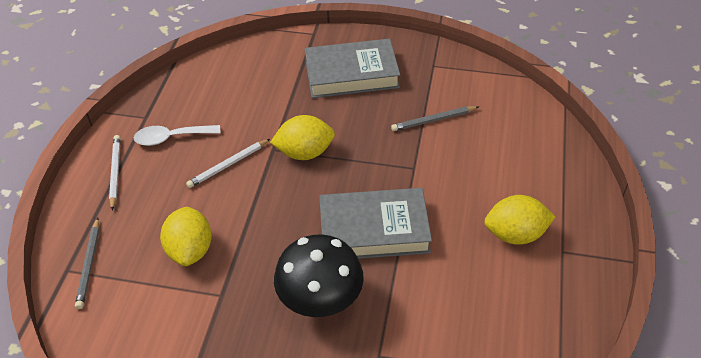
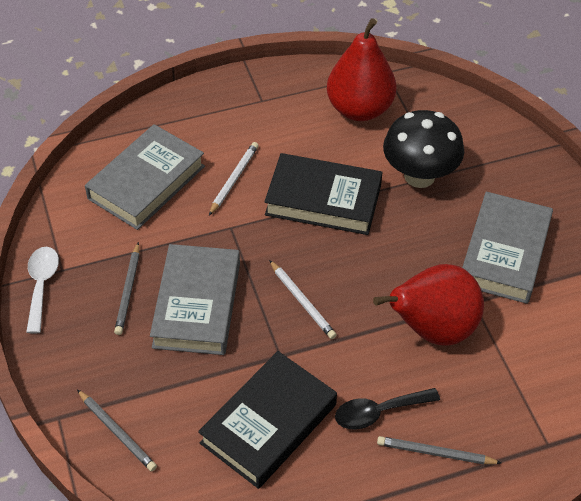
black book: none = 0 -> [198,351,337,489] [264,153,382,235] = 2
black spoon: none = 0 -> [335,388,440,430] = 1
grey book: [305,39,400,98] [319,188,432,259] = 2 -> [85,124,205,230] [150,244,240,355] [462,192,553,304] = 3
grey pencil: [75,218,99,309] [391,106,479,131] = 2 -> [77,389,157,472] [114,242,140,335] [377,436,501,465] = 3
red pear: none = 0 -> [327,18,397,121] [373,264,484,346] = 2
yellow lemon: [160,207,212,266] [270,115,335,160] [484,195,556,245] = 3 -> none = 0

